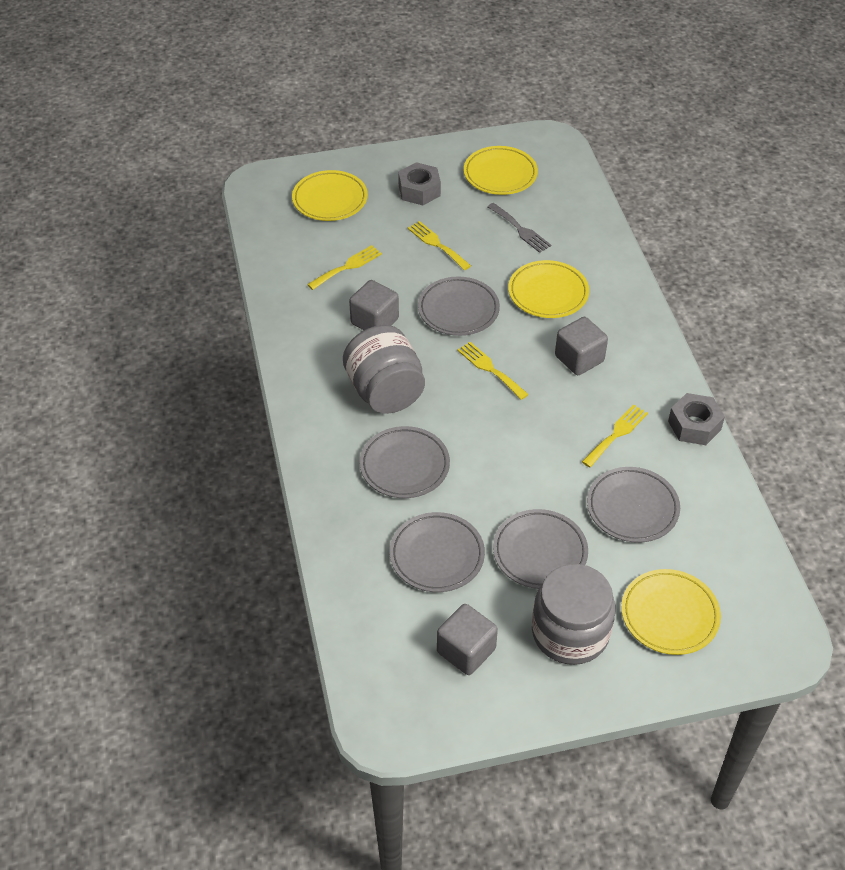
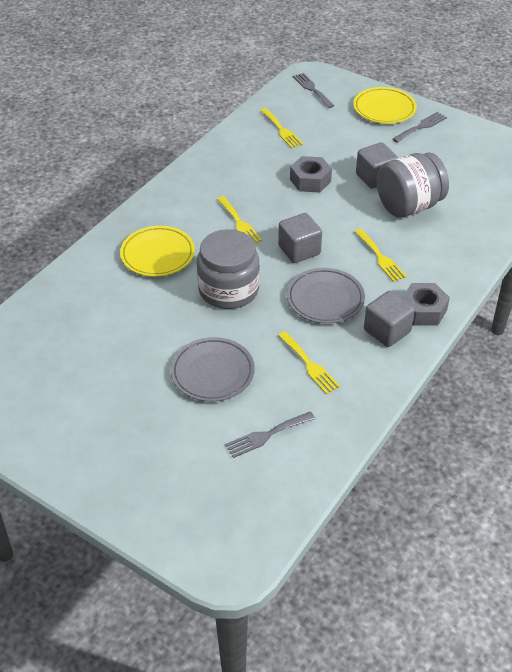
grey fork: [488,203,551,253] = 1 -> [225,411,315,458] [293,73,334,108] [393,112,447,143] = 3
grey plate: [360,426,450,498] [390,512,485,592] [418,277,500,336] [493,509,588,589] [587,467,680,543] = 5 -> [171,337,255,402] [287,268,365,324] = 2
yellow plate: [292,170,368,221] [464,146,538,195] [508,260,589,318] [621,569,721,655] = 4 -> [120,226,195,277] [353,87,417,124] = 2

